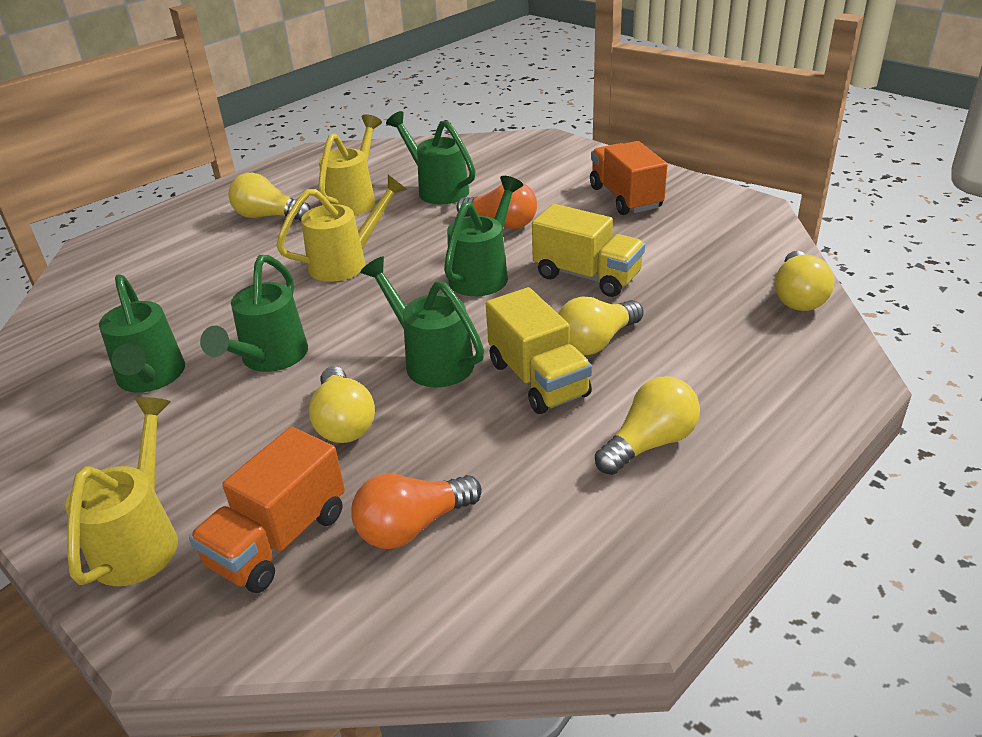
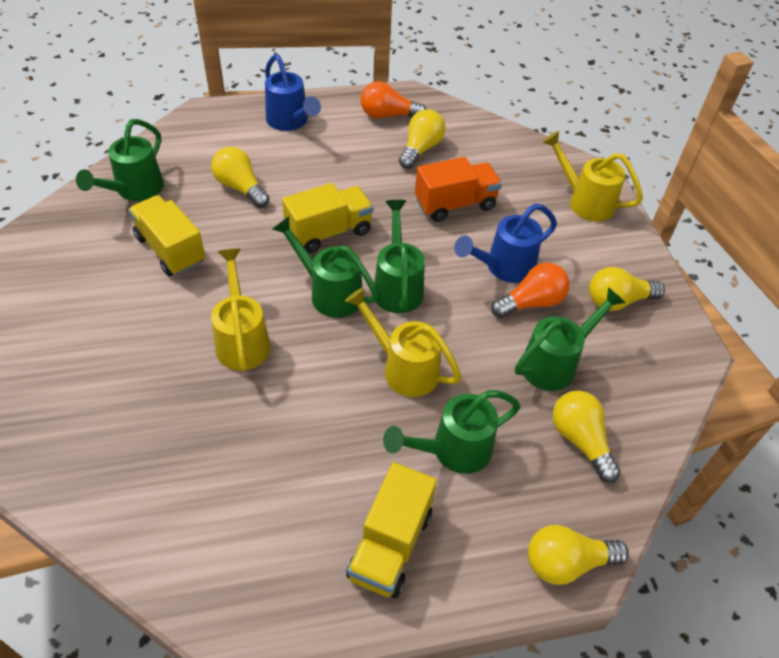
blue watering can: none = 0 -> [265,54,321,131] [454,203,557,283] = 2
orange truck: [189,427,345,593] [590,141,667,215] = 2 -> [415,157,502,222] = 1
yellow truck: [486,287,592,414] [532,204,645,297] = 2 -> [128,195,205,276] [282,183,373,253] [346,462,437,598] = 3

